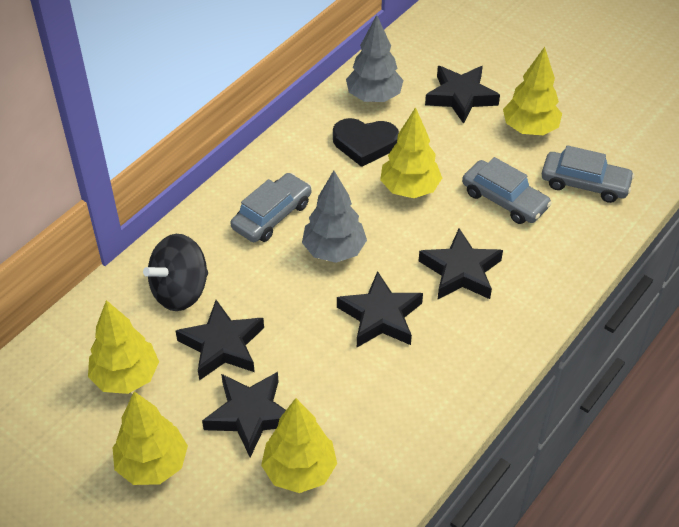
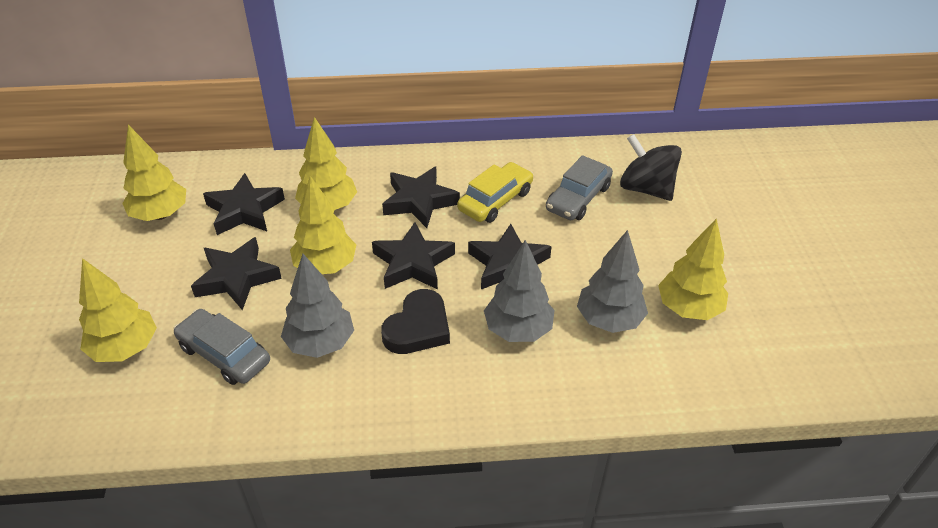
grey car: [231,173,311,242] [462,157,552,224] [542,145,635,203] = 3 -> [173,309,270,385] [546,155,613,220] = 2
grey tree: [302,171,367,263] [346,15,403,102] = 2 -> [281,254,354,358] [484,240,555,342] [577,230,648,333] = 3
yellow car: none = 0 -> [457,162,533,223] = 1

